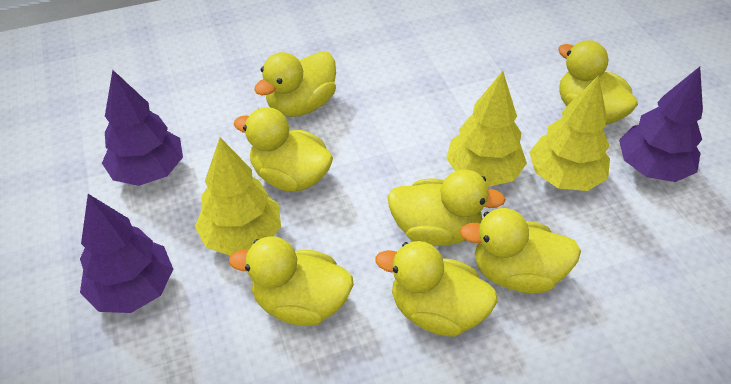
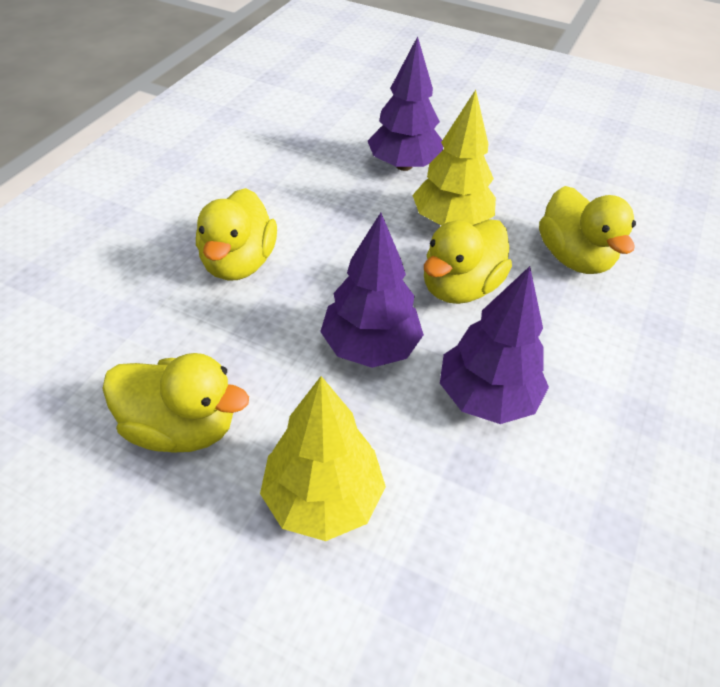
yellow duck: [229,236,354,326] [234,107,333,191] [254,51,336,117] [376,241,498,337] [387,170,506,246] [460,208,581,294] [558,40,638,125] = 7 -> [102,353,249,453] [196,188,277,281] [424,219,512,304] [539,186,636,274] = 4
yellow tree: [195,138,281,256] [446,71,527,187] [529,75,610,191] = 3 -> [260,376,386,541] [412,90,496,225] = 2

